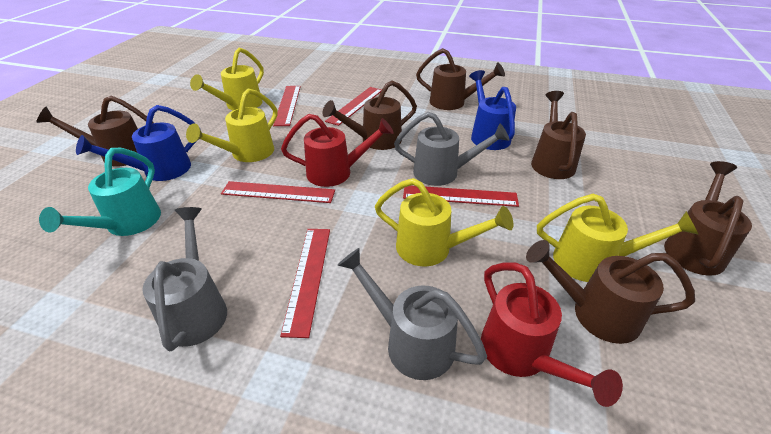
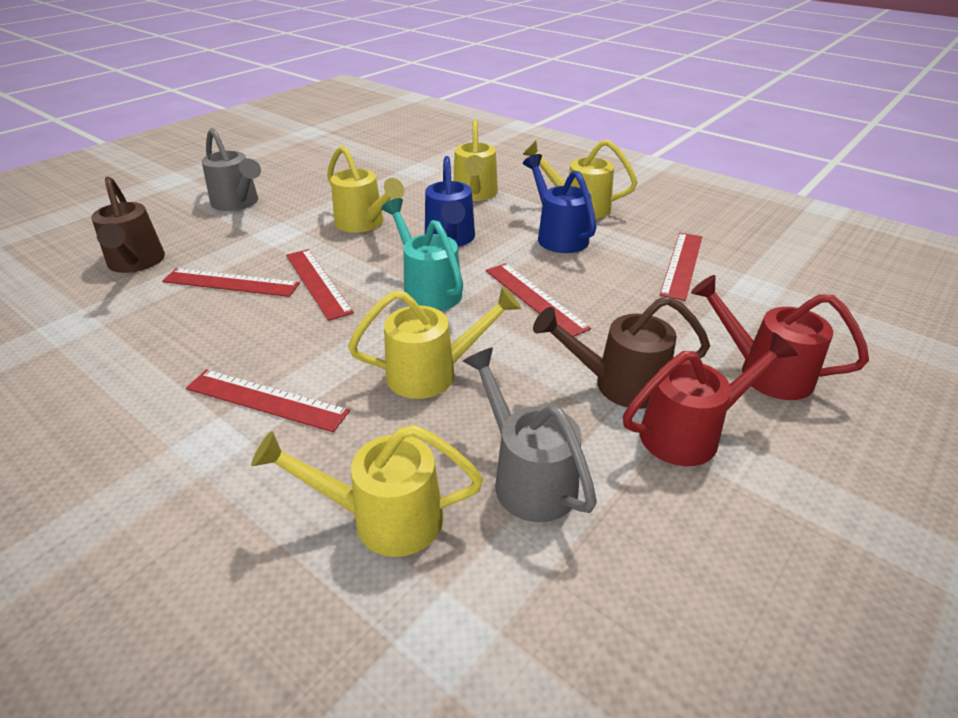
brown watering can: [37,96,154,166] [322,80,417,150] [416,48,505,110] [526,240,695,344] [531,91,586,179] [664,161,752,276] = 6 -> [91,177,165,273] [533,296,710,409] = 2
grey watering can: [142,207,227,351] [337,248,487,380] [394,112,509,186] = 3 -> [202,128,261,211] [463,348,597,522] = 2
yellow watering can: [186,89,277,162] [190,48,264,110] [375,178,513,266] [537,194,699,282] = 4 -> [251,425,483,557] [327,145,404,233] [348,286,521,399] [453,119,498,201] [522,140,638,219] = 5

